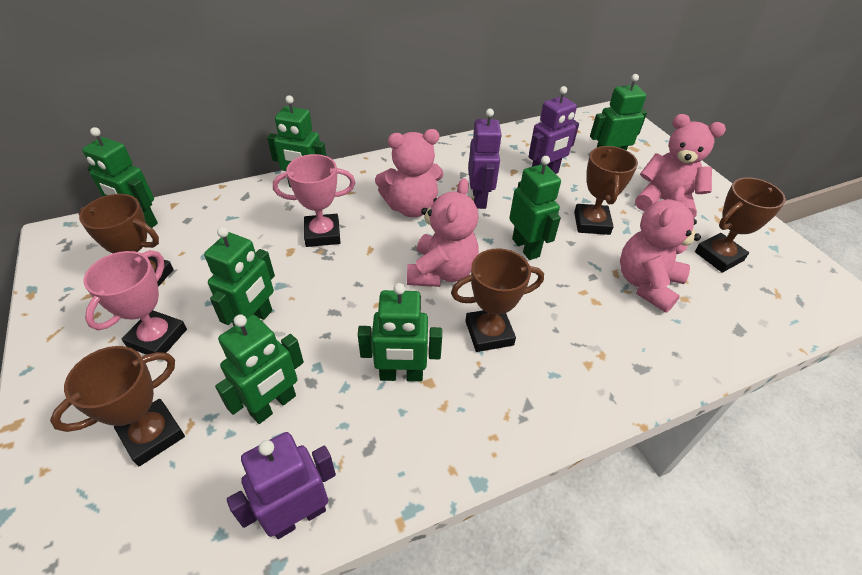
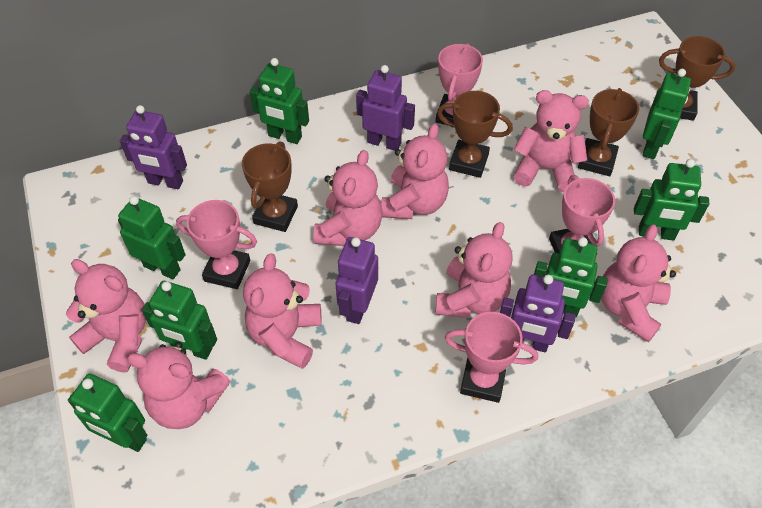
brown trophy: [50,346,185,466] [79,194,174,287] [451,248,544,352] [574,146,638,235] [695,177,786,273] = 5 -> [242,141,298,232] [437,91,513,178] [578,88,639,176] [659,36,735,121] = 4
pink teddy bear: [375,129,444,217] [407,178,479,287] [620,187,701,313] [635,114,726,219] = 4 -> [66,259,146,373] [127,342,231,429] [243,253,322,369] [314,150,383,246] [382,123,449,219] [435,222,512,318] [513,90,589,192] [601,224,676,342] = 8
pink trophy: [84,250,187,360] [273,154,355,247] = 2 -> [176,200,257,289] [436,43,483,125] [445,312,538,403] [549,175,615,253] = 4
purple robot: [227,432,336,539] [468,109,502,209] [529,86,579,174] = 3 -> [120,105,187,189] [336,237,378,324] [356,65,415,151] [500,275,576,352] = 4

